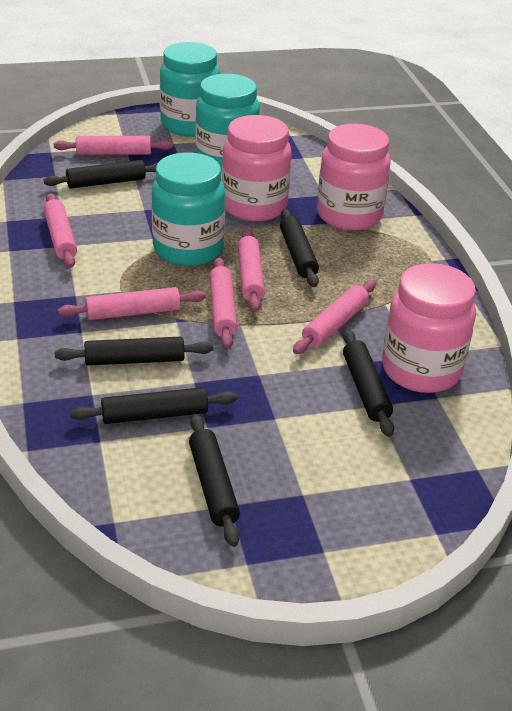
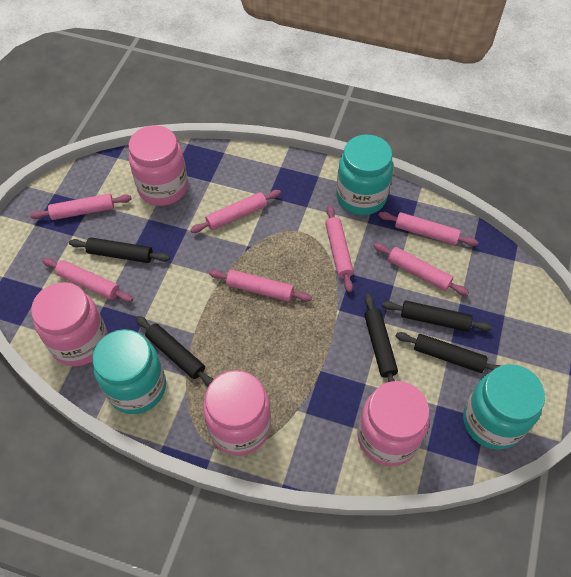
black rolling pin: [44,160,158,189] [55,337,213,366] [70,387,237,424] [189,414,240,547] [280,209,319,287] [343,329,394,437] = 6 -> [69,237,170,263] [136,316,214,387] [364,294,398,382] [382,301,492,332] [395,332,501,373] = 5
pink jar: [222,115,292,221] [317,124,391,231] [382,263,476,393] = 3 -> [31,282,108,366] [129,125,188,206] [203,370,271,456] [357,381,430,466] = 4
pink rolling pin: [44,193,77,268] [54,136,173,155] [58,287,206,320] [209,258,237,349] [238,228,265,312] [293,280,376,354] = 6 -> [30,194,131,220] [42,258,133,302] [190,190,281,233] [209,270,312,302] [325,205,354,292] [374,243,469,296] [378,212,478,246] = 7

